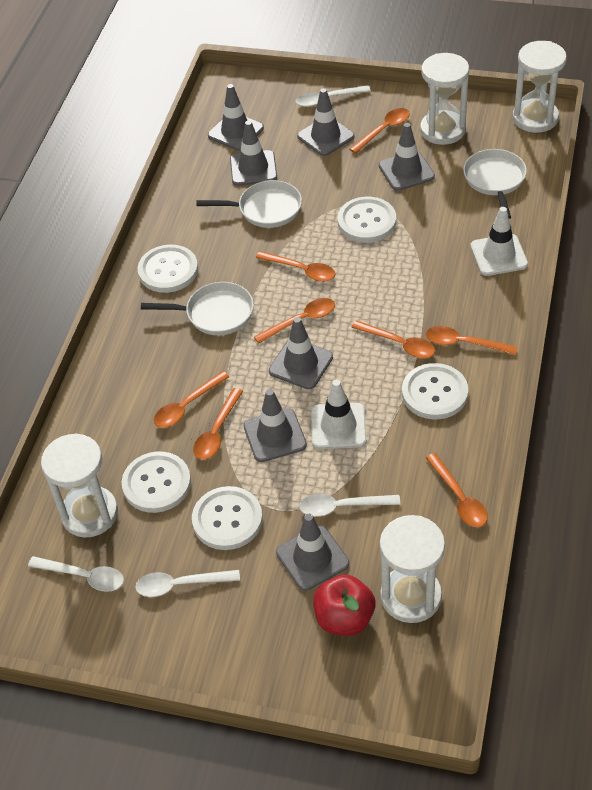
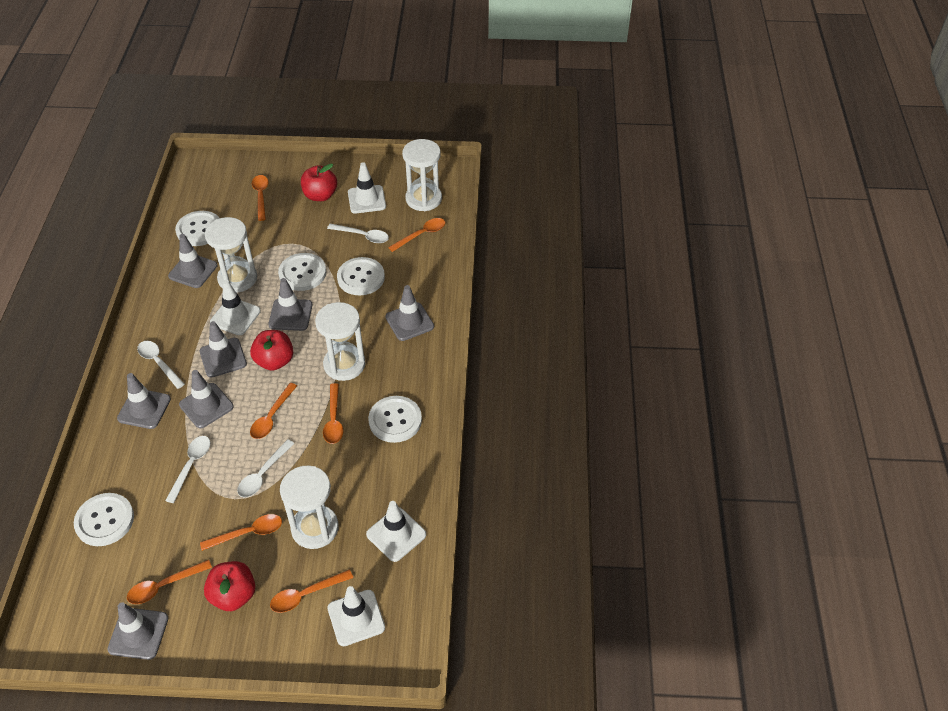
orange spoon: [154,371,229,428] [193,388,243,460] [254,298,335,344] [256,251,335,282] [350,108,410,154] [351,320,435,358] [426,326,517,355] [426,453,488,527] = 8 -> [127,560,212,604] [200,514,282,551] [250,383,297,439] [252,175,269,221] [270,569,353,613] [323,383,343,444] [388,218,445,252] = 7
red apple: [313,575,375,636] = 1 -> [204,561,255,611] [250,330,293,371] [301,164,337,201] = 3
white pan: [141,282,254,335] [196,180,302,228] [463,149,527,219] = 3 -> none = 0
white traffic cone: [311,380,366,449] [470,207,528,276] = 2 -> [210,280,261,335] [327,586,385,646] [348,162,386,214] [366,501,426,562] = 4

